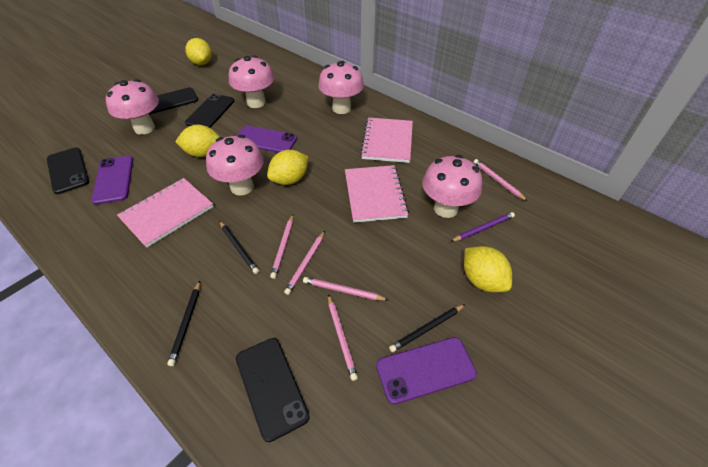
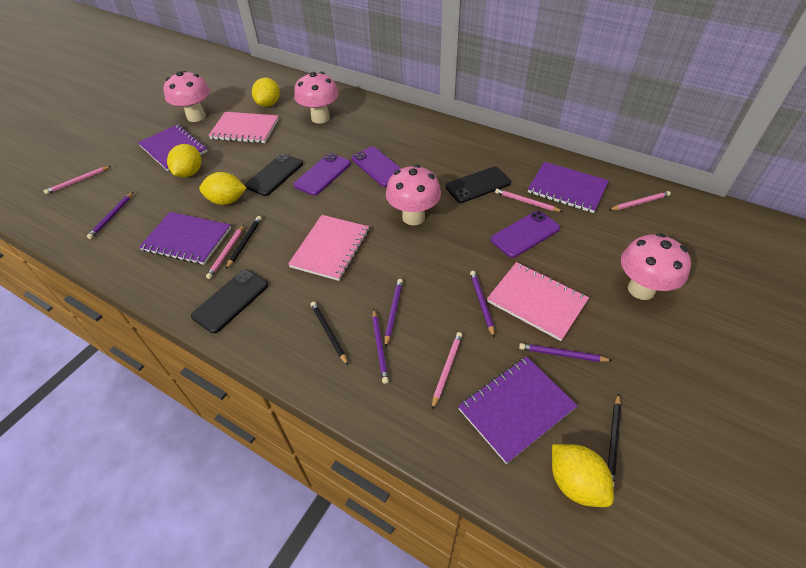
black phone: [47,148,89,194] [149,87,198,115] [185,94,234,128] [236,338,310,442] = 4 -> [191,269,268,333] [245,154,303,196] [445,166,511,203] = 3
pink mushroom: [106,79,159,135] [206,135,264,196] [229,56,274,108] [318,61,364,114] [422,155,482,218] = 5 -> [163,71,210,122] [294,72,339,124] [386,164,441,225] [621,233,691,300] = 4
purple notebook: none = 0 -> [138,124,208,171] [139,212,231,265] [458,357,578,464] [528,162,609,213] = 4
purple pencil: [450,212,515,242] = 1 -> [87,192,133,239] [372,309,389,384] [385,279,403,348] [470,271,495,337] [519,343,613,362] = 5

